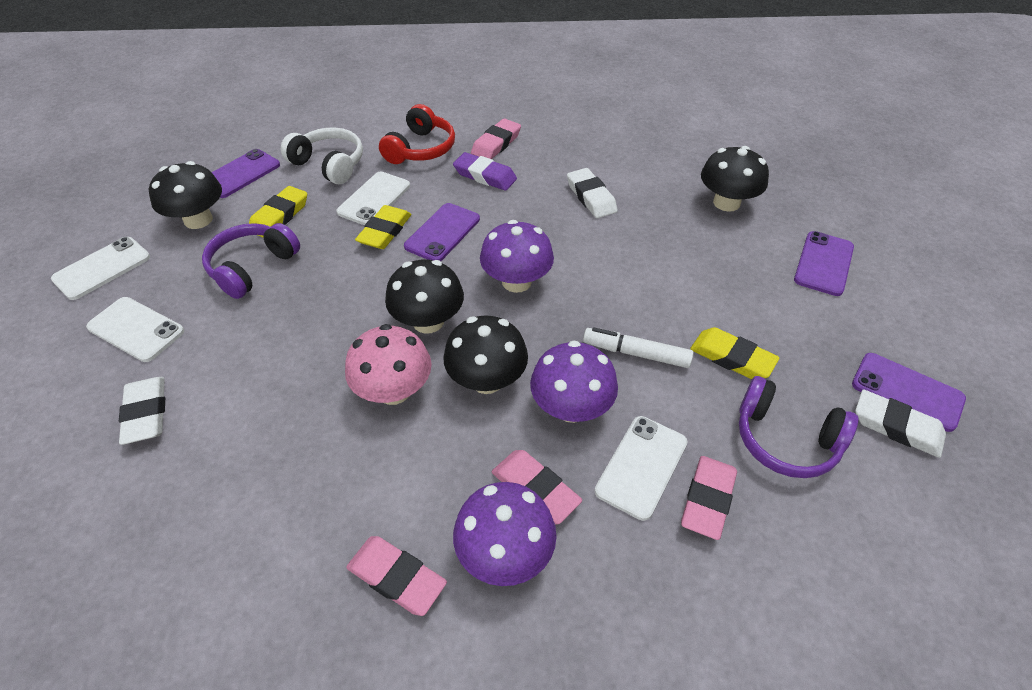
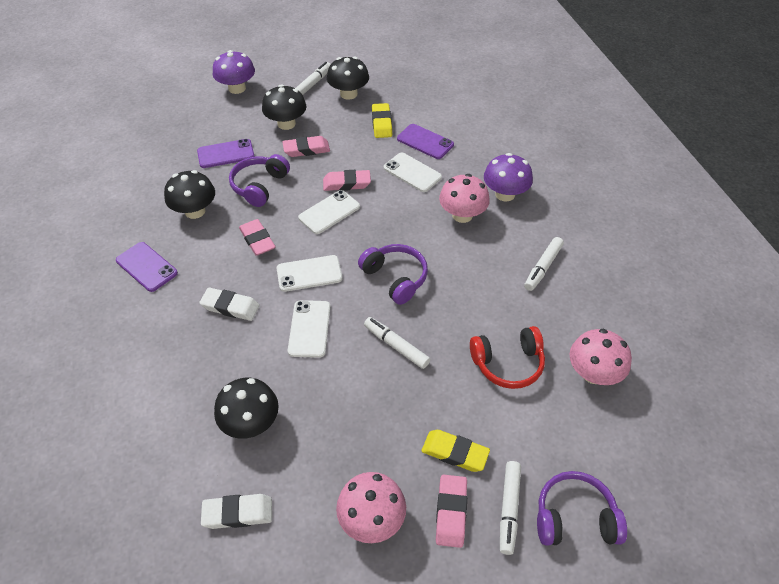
pink mushroom: [345,324,432,405] = 1 -> [336,472,406,543] [439,174,490,223] [570,329,632,385] = 3
purple eraser: [453,152,517,191] = 1 -> none = 0
purple headphones: [202,223,300,299] [739,376,858,478] = 2 -> [229,154,290,207] [358,244,428,305] [537,471,627,546] = 3
purple mushroom: [453,482,557,586] [480,220,554,293] [530,341,618,423] = 3 -> [213,50,255,94] [484,153,533,202] = 2
purple phone: [212,149,280,198] [404,203,480,261] [794,231,854,296] [852,353,966,432] = 4 -> [116,242,178,292] [197,139,254,168] [397,124,454,159] = 3
white eraser: [119,377,165,445] [567,168,618,218] [855,389,946,458] = 3 -> [199,288,260,321] [201,494,272,529] = 2
white headphones: [281,127,363,184] = 1 -> none = 0
white marker: [583,327,694,368] = 1 -> [296,62,331,95] [364,317,430,369] [500,461,521,555] [524,237,564,291] = 4
yellow eraser: [249,186,307,238] [355,205,411,249] [690,327,779,379] = 3 -> [372,103,392,138] [422,430,490,472] = 2

